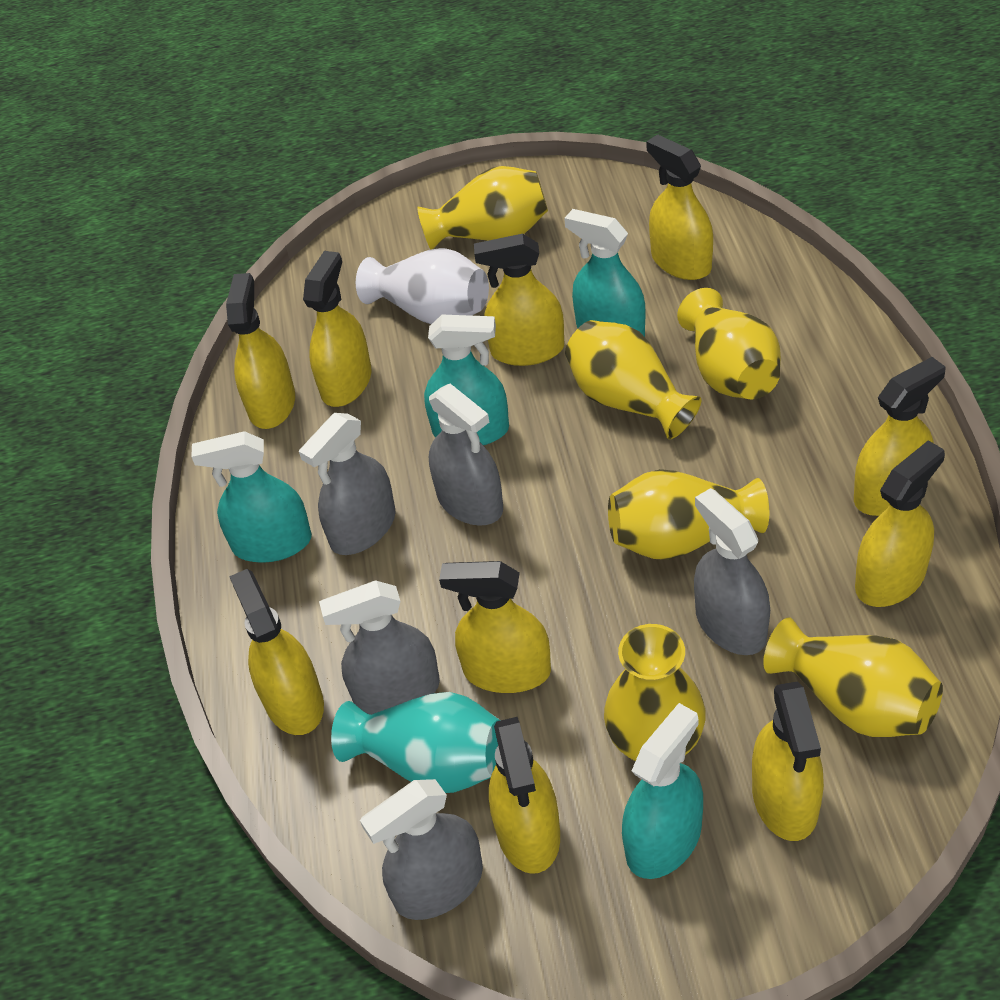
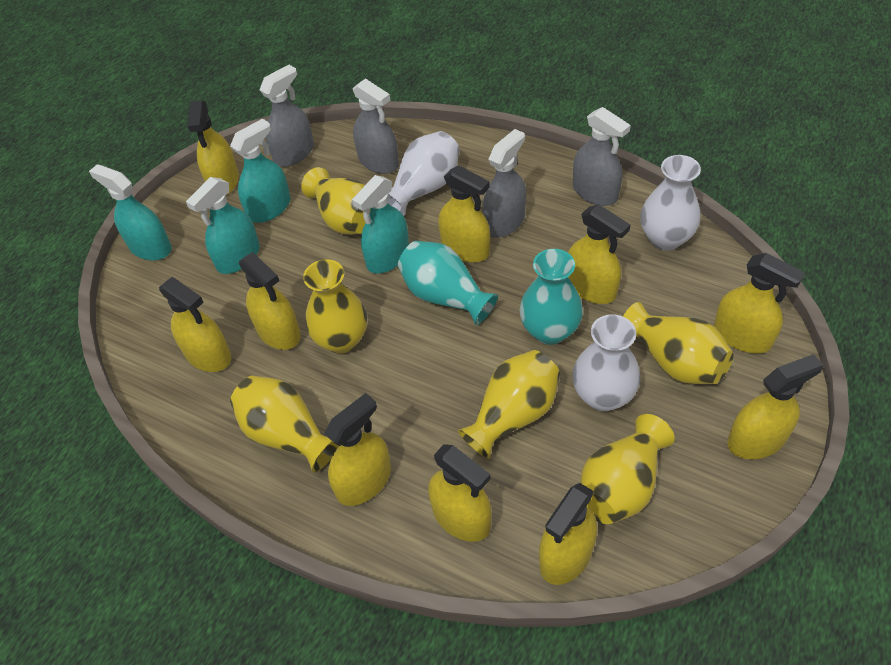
grey spray bottle: [299,413,395,555] [319,581,440,715] [360,779,483,920] [429,384,503,526] [694,488,770,655] = 5 -> [260,65,314,167] [353,78,399,174] [482,129,526,238] [573,107,631,206] = 4
turquoise vase: [331,692,501,793] = 1 -> [398,241,498,325] [520,249,583,345] = 2
white vase: [356,248,489,324] = 1 -> [388,131,460,216] [572,314,640,411] [640,155,701,251] = 3

